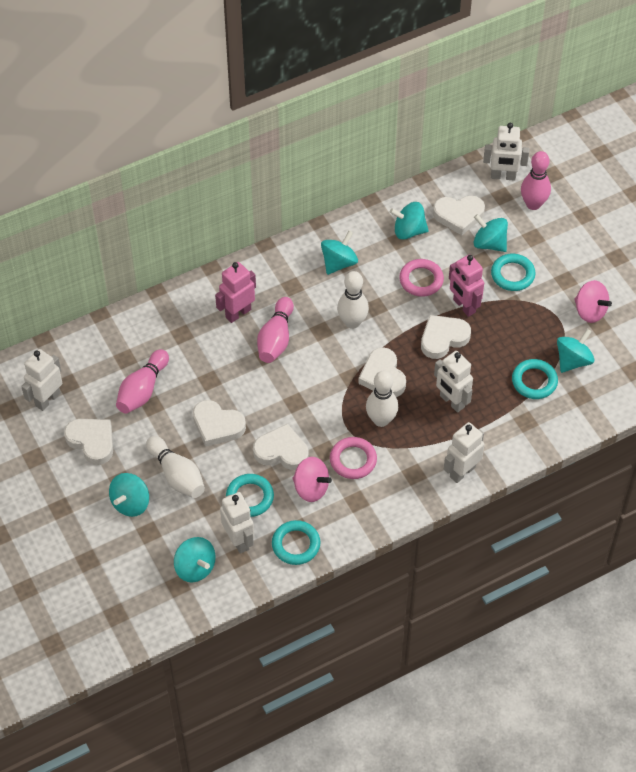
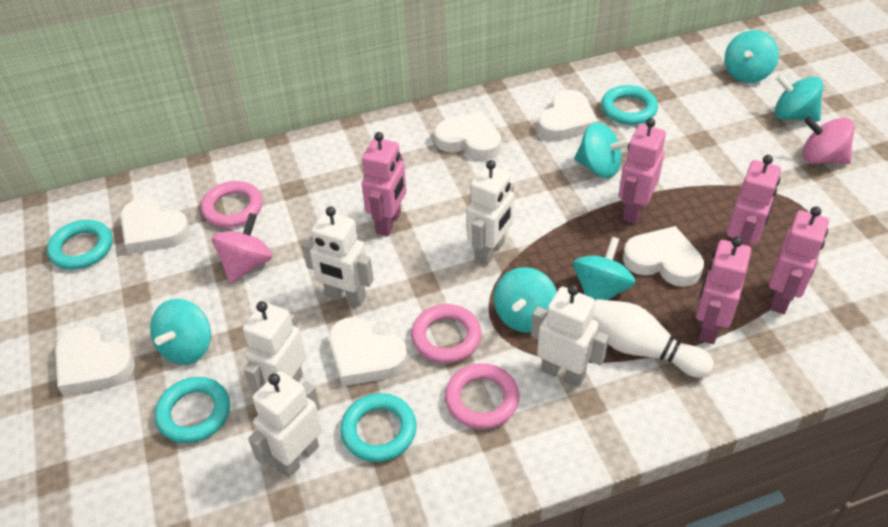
pink bowling pin: [116,349,169,414] [257,297,294,363] [521,151,551,210] = 3 -> none = 0
pink ring: [330,437,377,479] [399,259,444,297] = 2 -> [201,181,263,228] [411,304,482,363] [445,363,519,429] = 3
pink robot: [215,262,256,323] [449,254,484,317] = 2 -> [362,132,407,236] [618,118,666,223] [696,237,751,344] [727,155,781,246] [769,206,829,314] = 5
white bowling pin: [146,436,205,498] [337,271,369,329] [366,371,398,427] = 3 -> [592,299,714,378] = 1

